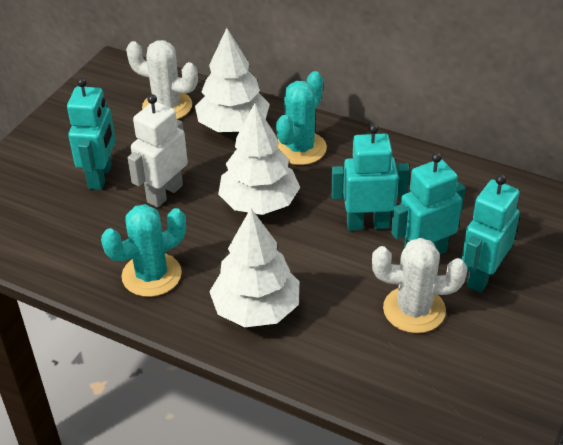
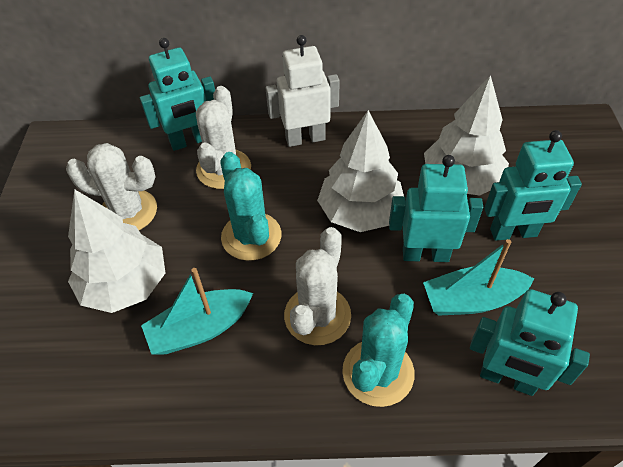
turquoise boat: none = 0 -> [141,268,253,355] [423,239,534,316] = 2
white cactus: [126,40,198,119] [372,238,467,333] = 2 -> [66,143,157,230] [196,86,251,189] [284,227,351,345] = 3

